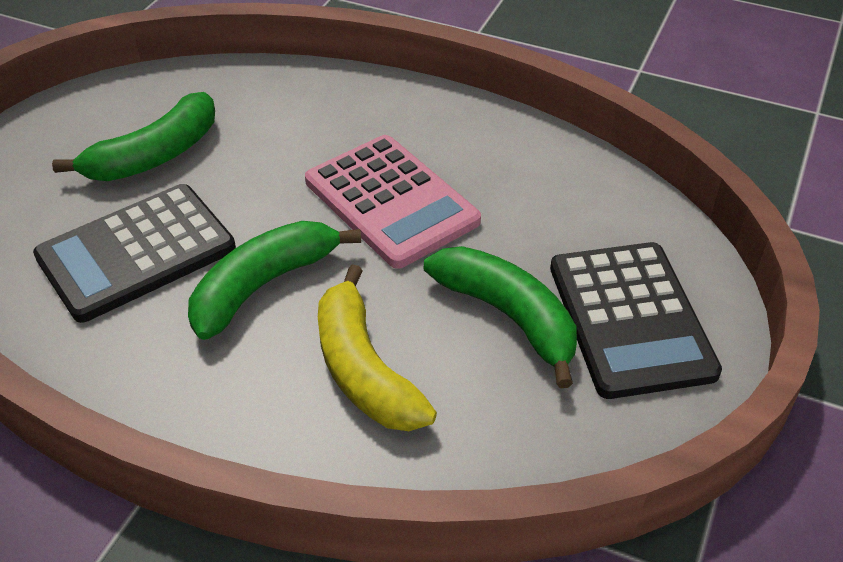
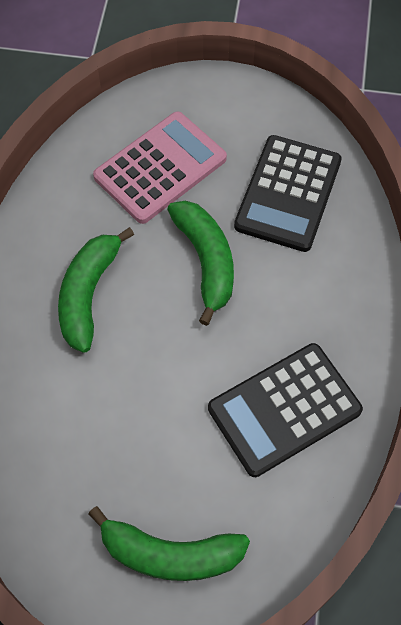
yellow banana: [318,264,437,431] = 1 -> none = 0

